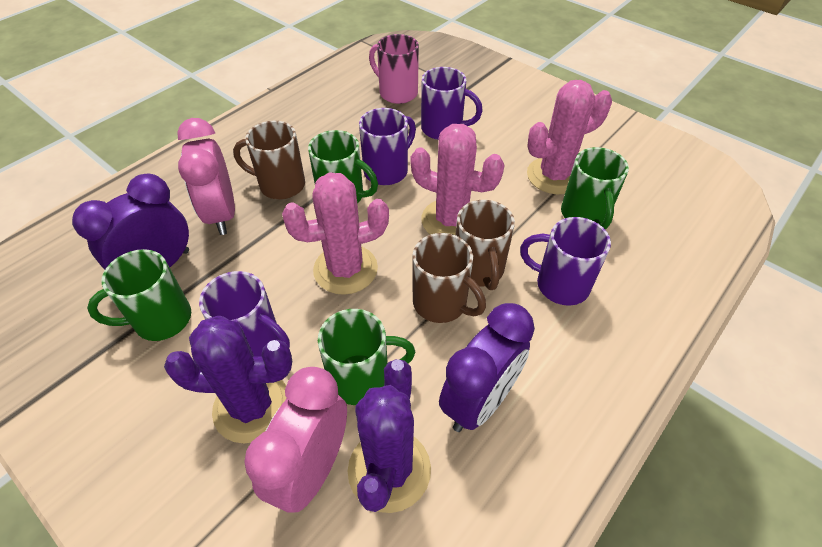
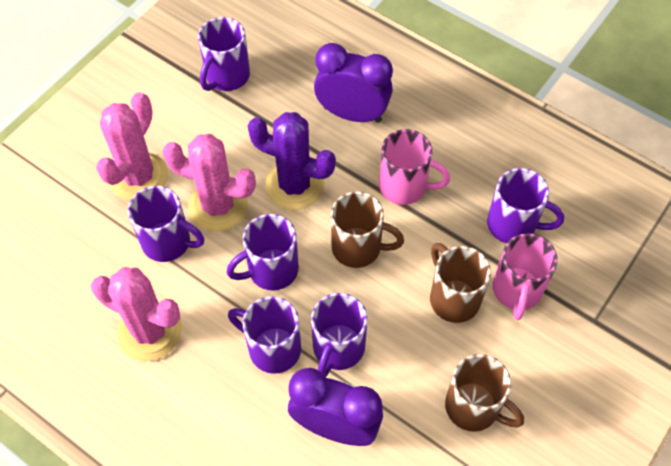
green mug: [87,249,191,341] [308,130,378,204] [318,309,415,405] [561,147,629,229] = 4 -> none = 0
pink clock: [177,118,235,235] [244,367,347,512] = 2 -> none = 0
pink mug: [369,34,419,104] = 1 -> [379,129,450,205] [493,233,558,320] = 2
purple cactus: [164,316,292,443] [348,359,431,513] = 2 -> [248,112,336,210] = 1
purple mug: [199,271,290,357] [359,108,416,185] [421,67,483,140] [520,217,611,306] = 4 -> [128,186,204,262] [198,17,250,91] [226,214,299,291] [228,296,301,374] [311,293,368,377] [487,168,564,243] = 6

